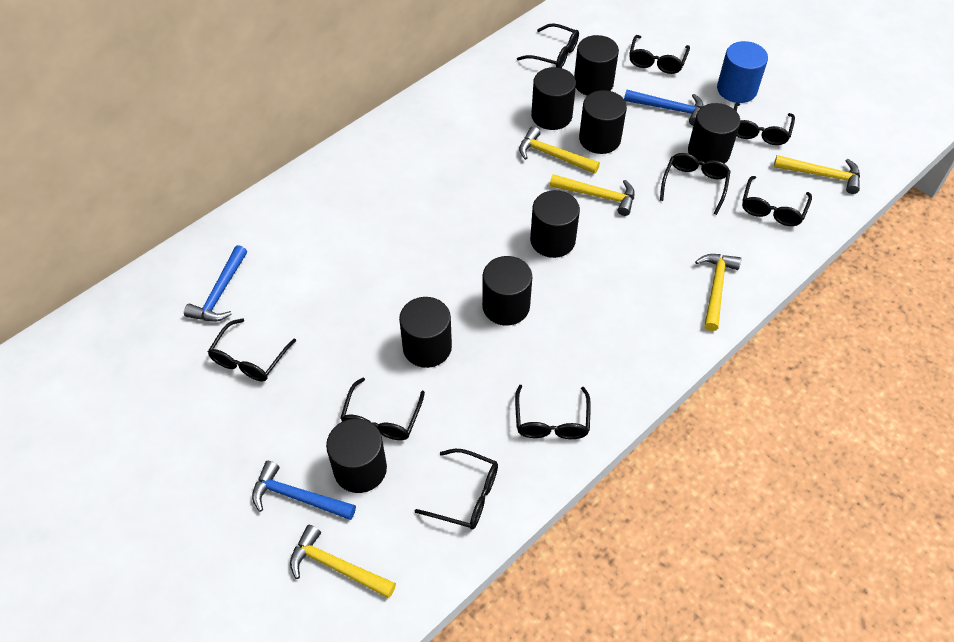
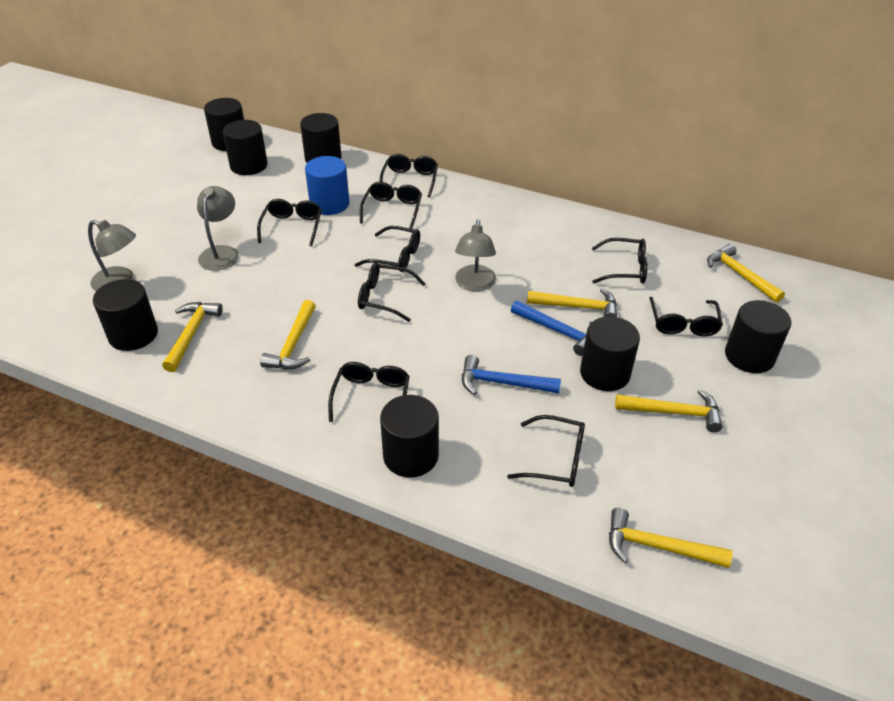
black cylinder: [326,418,387,493] [399,297,452,368] [482,256,532,326] [530,190,580,258] [531,67,576,130] [574,35,619,96] [579,90,627,154] [688,103,741,165] = 8 -> [93,279,158,351] [204,98,244,151] [223,120,268,175] [300,113,342,163] [380,395,439,478] [580,316,640,391] [725,300,791,373] = 7
blue hammer: [184,245,247,322] [252,461,356,520] [624,90,704,126] = 3 -> [462,355,561,395] [511,301,593,356] = 2
grey lamp: none = 0 -> [88,220,136,291] [197,186,239,271] [455,220,496,291] = 3
yellow hammer: [290,525,396,598] [519,127,600,174] [550,174,635,216] [695,254,741,331] [774,155,860,194] = 5 -> [162,302,223,372] [260,300,316,369] [527,288,617,317] [609,508,732,568] [615,390,723,433] [707,244,785,303] = 6

